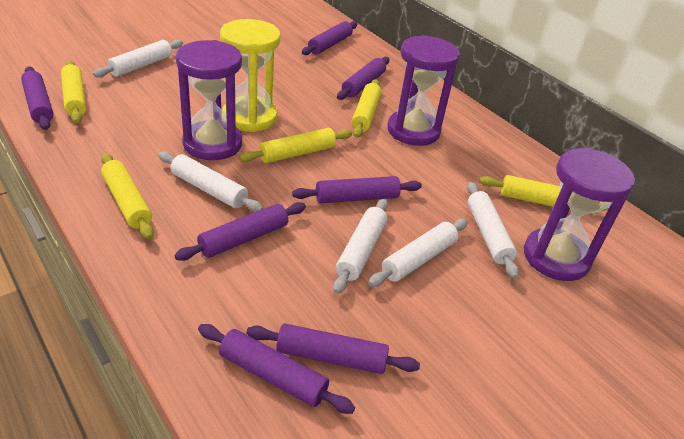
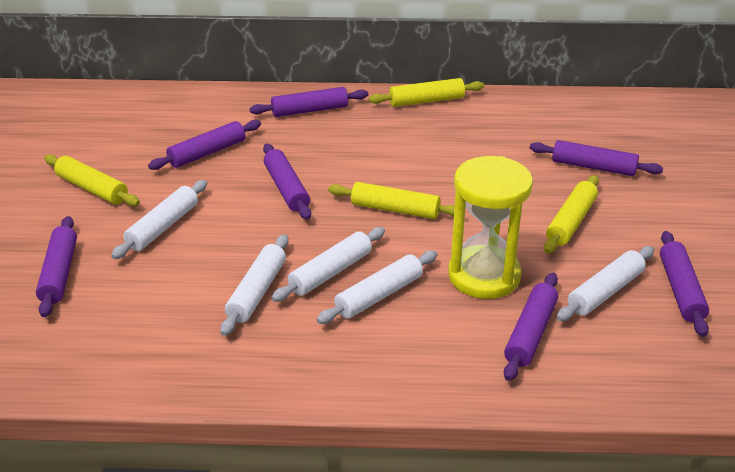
purple hourglass: [176,40,242,160] [387,35,460,146] [524,148,635,281] = 3 -> none = 0
yellow rolling pin: [61,60,86,123] [101,153,154,239] [239,128,352,163] [351,79,382,138] [479,175,608,211] = 5 -> [44,154,140,206] [328,182,455,219] [369,78,484,107] [544,175,599,254] = 4

